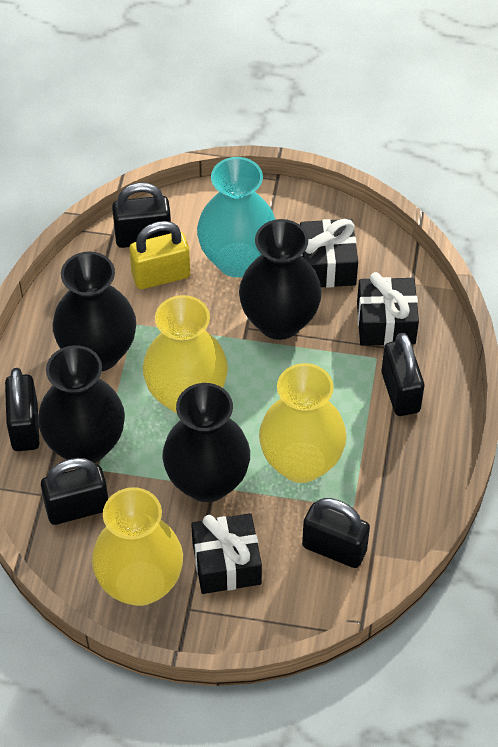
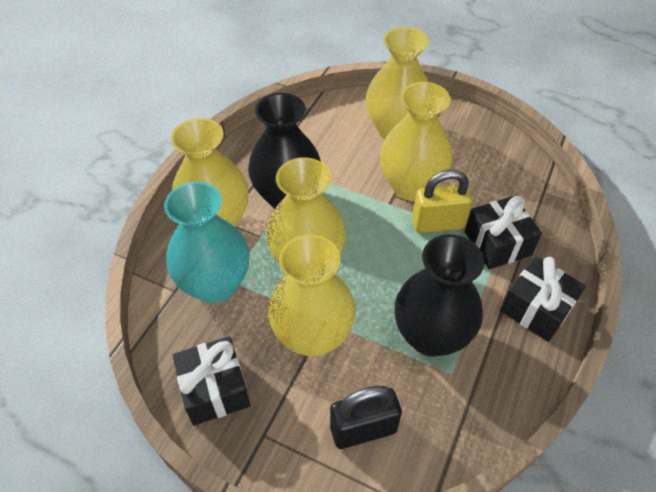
black padlock: [5,368,39,451] [41,458,108,525] [112,182,171,248] [302,498,370,568] [382,333,424,416] = 5 -> [330,386,402,449] = 1
black vase: [38,345,125,463] [53,251,136,371] [162,383,250,502] [239,219,322,340] = 4 -> [248,93,321,209] [395,234,484,357] = 2
yellow vase: [92,487,183,606] [143,295,228,414] [259,363,347,483] = 3 -> [170,118,249,227] [266,157,346,262] [268,234,356,357] [366,27,429,139] [380,82,453,201] = 5

